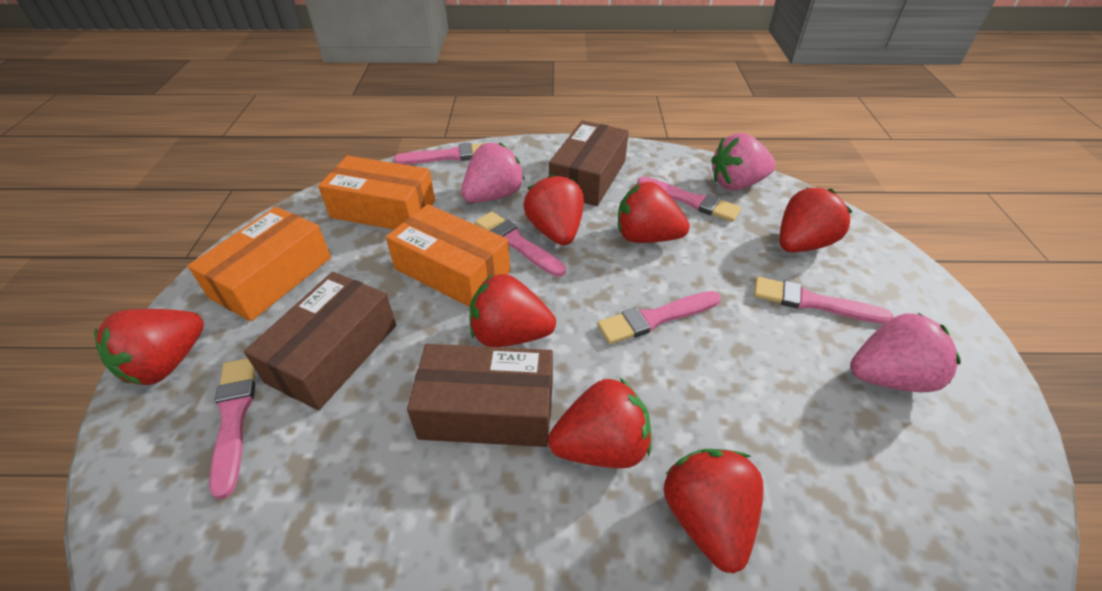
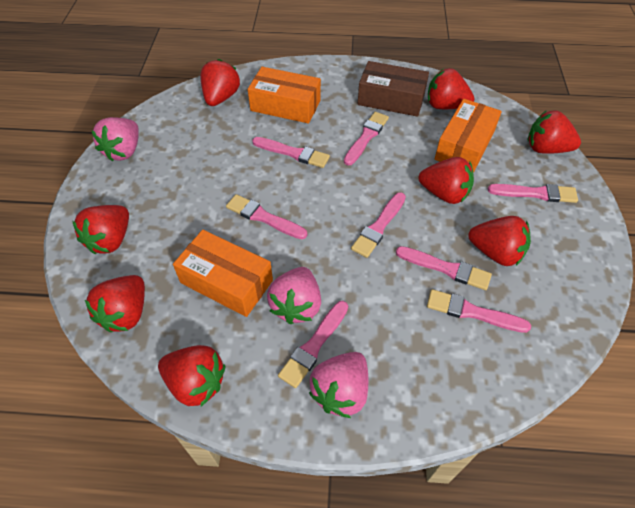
brown box: [244,272,396,410] [407,344,553,447] [549,120,629,206] = 3 -> [358,61,429,117] = 1
pink brush: [209,358,256,499] [394,143,485,165] [475,211,566,277] [597,291,721,344] [637,177,742,222] [754,277,894,324] = 6 -> [226,194,307,239] [252,137,330,168] [278,301,348,388] [344,112,389,166] [351,192,406,258] [396,246,492,290] [427,289,531,333] [488,184,578,203] = 8
red strawberry: [94,309,204,385] [469,274,556,347] [523,174,584,245] [548,378,651,468] [618,182,690,243] [664,449,764,573] [780,188,852,253] = 7 -> [72,205,129,254] [85,275,145,332] [158,345,225,407] [200,59,240,106] [419,157,474,204] [428,68,475,109] [468,216,531,266] [527,110,581,154] = 8

